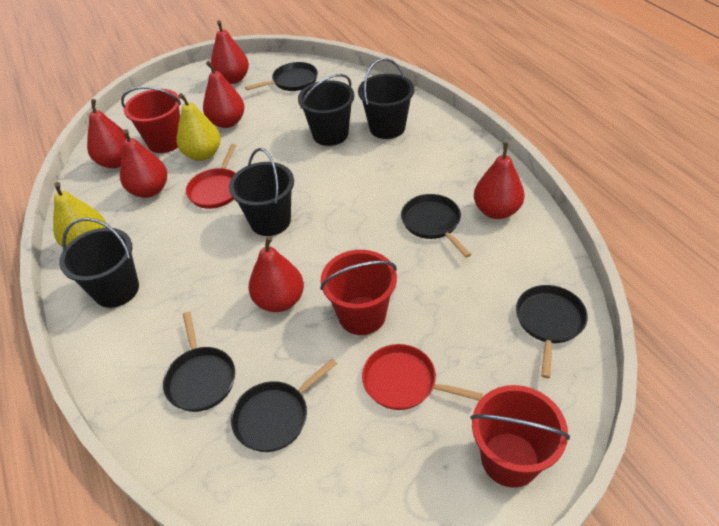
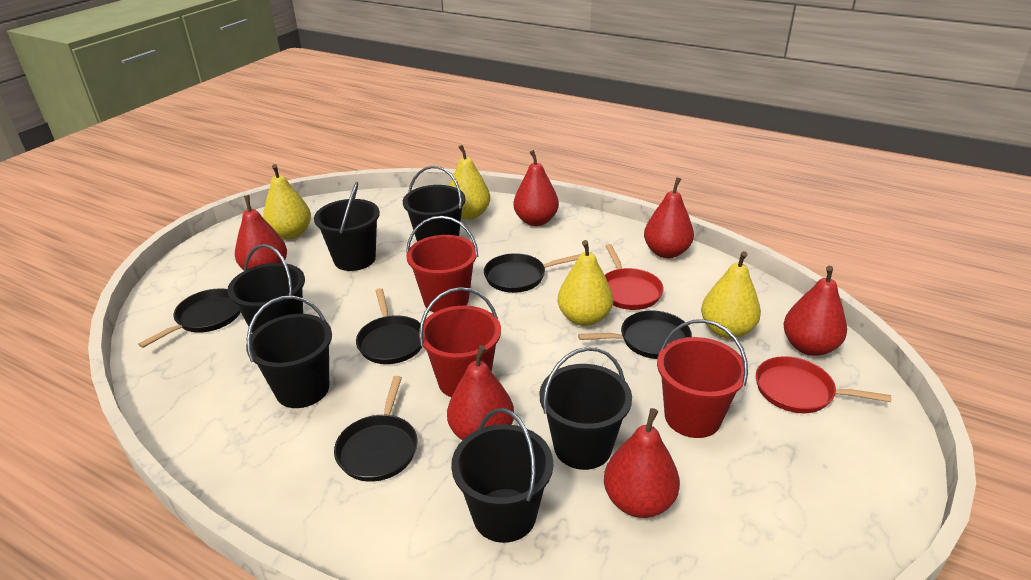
black bucket: [59,218,139,308] [229,148,294,236] [298,74,354,146] [358,58,414,139] = 4 -> [227,244,305,333] [246,296,332,408] [314,182,380,271] [403,166,466,242] [451,408,553,543] [540,347,632,470] = 6
yellow pear: [53,182,106,247] [176,93,221,161] = 2 -> [263,164,311,239] [449,145,490,220] [558,240,613,326] [701,251,761,339] = 4

